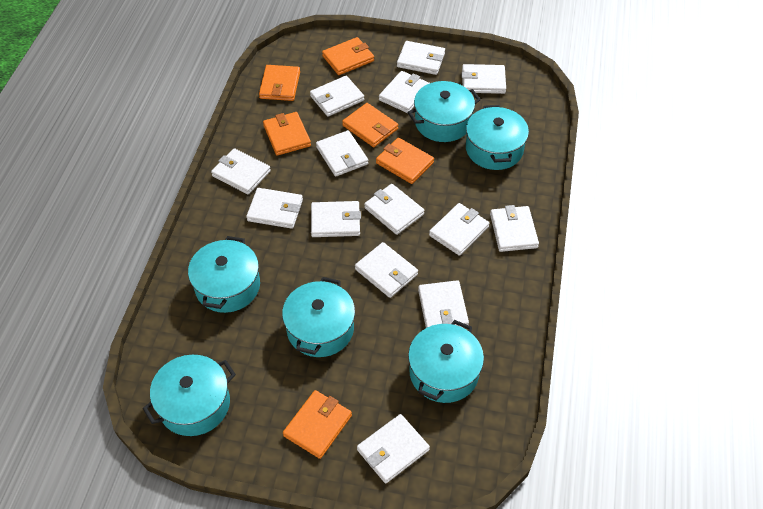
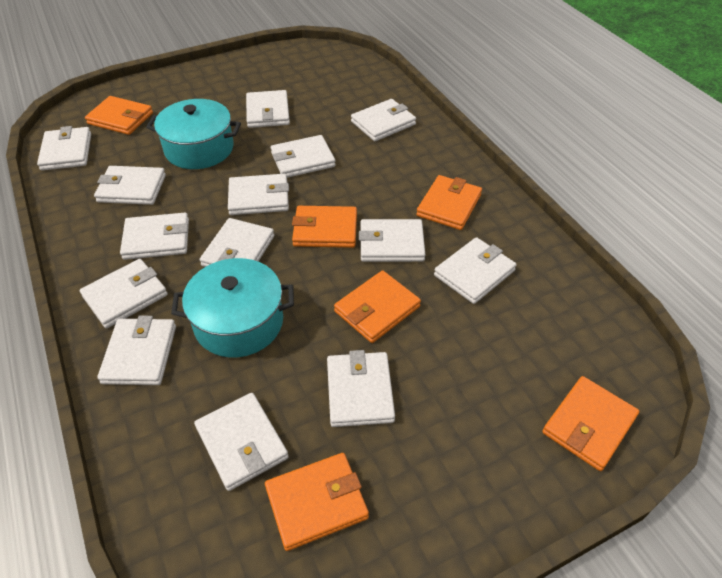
turquoise pot: [142,355,236,436] [188,236,260,313] [282,277,355,357] [407,81,481,142] [408,320,484,403] [466,105,529,170] = 6 -> [146,99,241,169] [171,258,294,357] = 2

